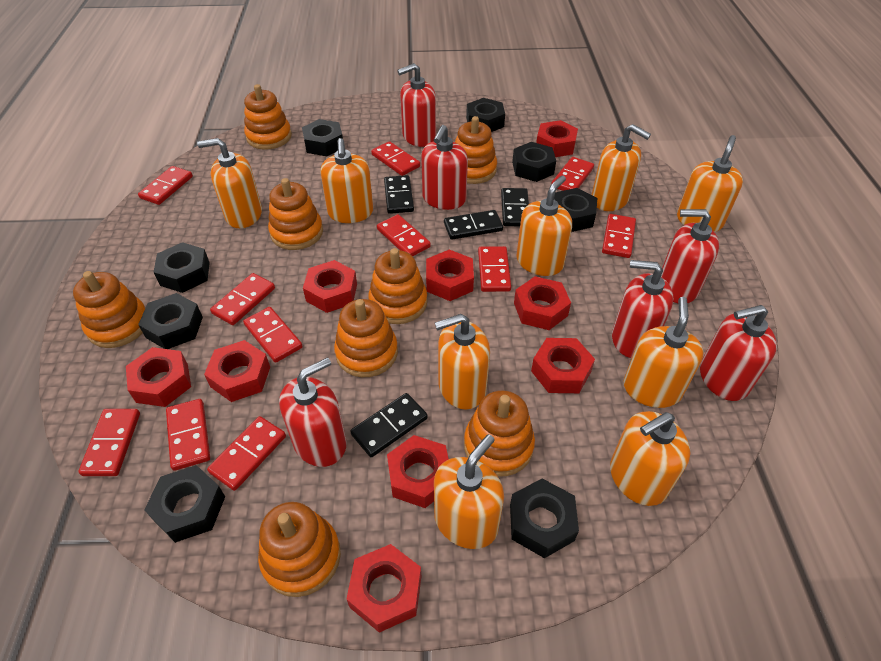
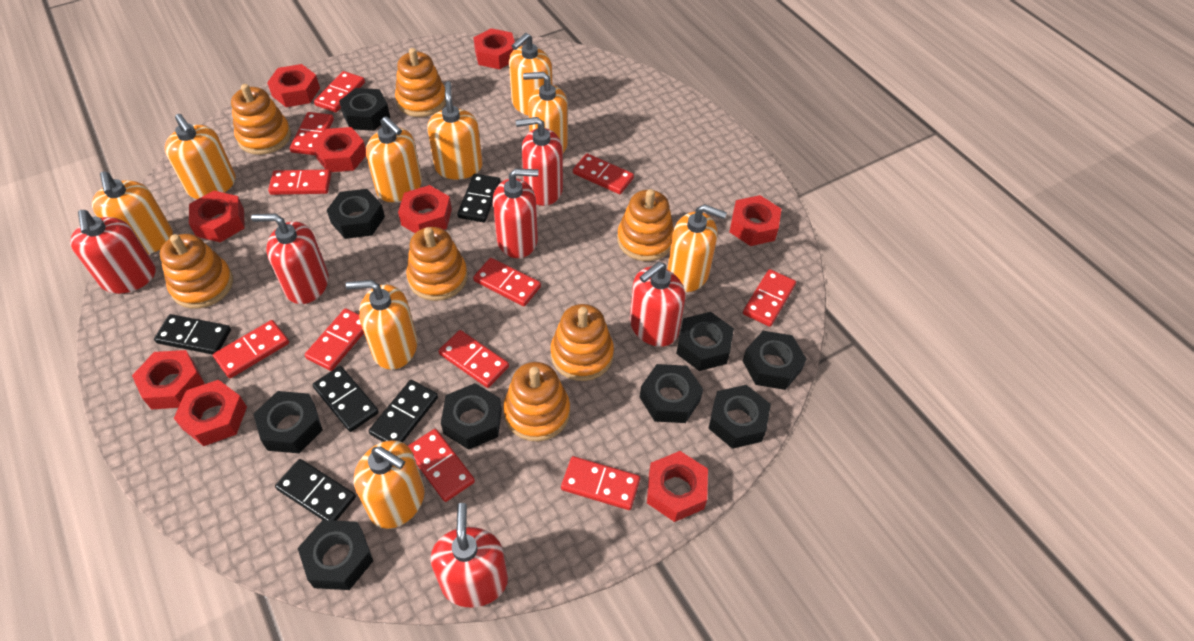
black domino: [350,393,428,457] [384,175,414,214] [444,210,503,240] [501,188,529,226] = 4 -> [154,314,231,355] [275,459,356,521] [312,366,379,432] [369,380,438,442] [457,174,501,222] = 5
black nut: [138,293,203,349] [144,465,225,543] [154,242,210,293] [302,119,343,156] [466,98,505,132] [510,479,579,558] [512,142,556,182] [554,188,597,232] = 8 -> [254,391,323,453] [298,520,373,590] [327,189,385,239] [339,88,390,131] [441,383,502,450] [640,364,703,423] [676,312,734,371] [708,385,771,449] [743,331,806,390] = 9
orange stacking toy: [73,271,145,348] [244,84,292,150] [258,502,341,597] [268,178,323,250] [334,299,398,377] [368,248,427,324] [455,116,497,184] [464,390,535,477] = 8 -> [160,234,233,309] [231,84,291,155] [395,48,446,117] [406,227,467,301] [503,362,570,441] [551,304,614,381] [617,189,674,261] = 7

